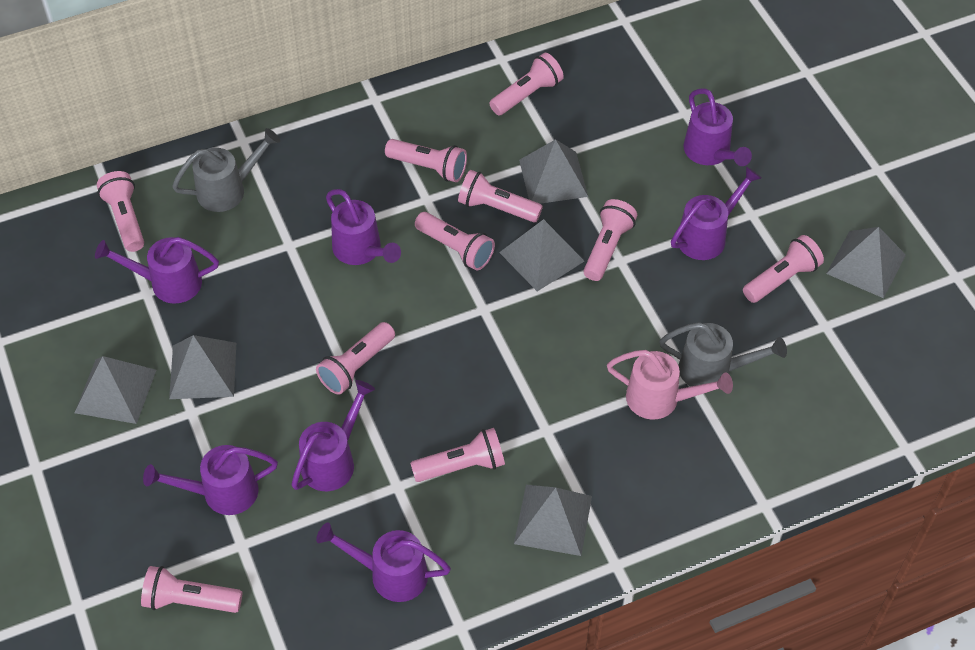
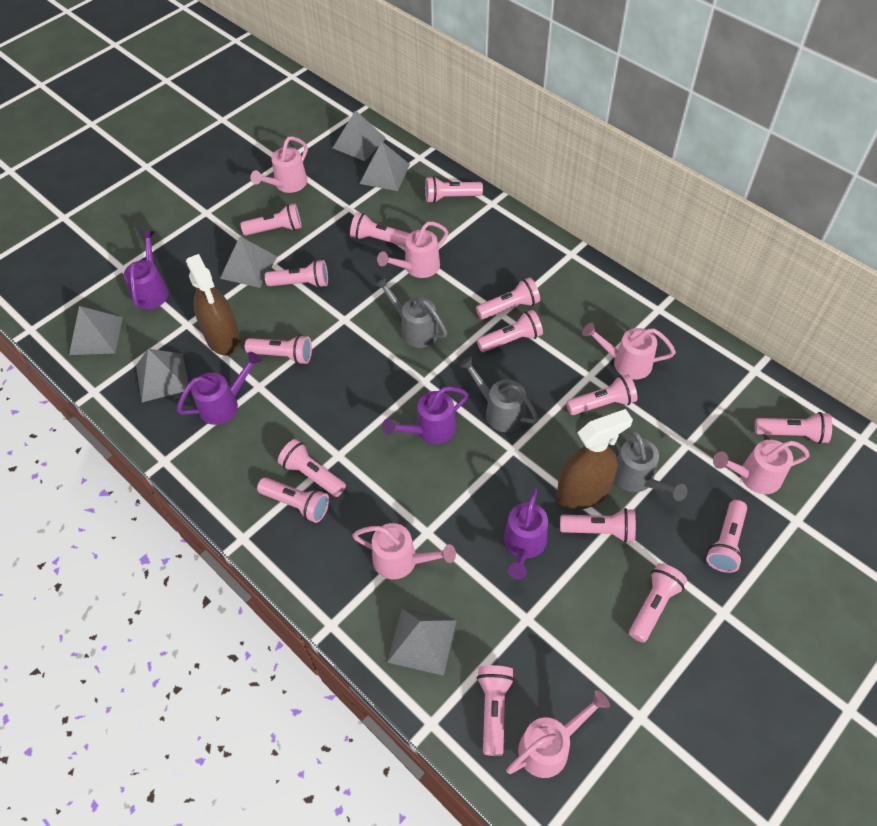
brown spray bottle: none = 0 -> [186,254,241,355] [557,409,633,510] = 2
grey watering can: [172,128,280,212] [659,322,787,387] = 2 -> [374,276,447,348] [459,356,539,432] [614,429,688,501] = 3
pink flashlight: [97,171,144,252] [141,566,242,613] [316,322,395,395] [385,139,467,182] [410,428,505,482] [415,212,495,270] [458,170,543,222] [489,53,564,115] [583,199,637,281] [743,235,824,303] = 10 -> [241,204,302,235] [245,335,312,364] [257,477,329,523] [265,260,328,288] [278,439,346,497] [350,212,410,247] [425,176,483,203] [476,277,540,320] [477,310,543,352] [477,665,514,756] [560,508,636,542] [566,374,637,415] [629,563,687,643] [706,500,747,573] [755,412,832,444] = 15
pink watering can: [607,350,733,419] = 1 -> [250,136,308,193] [352,523,456,579] [377,222,448,278] [506,690,610,778] [582,322,676,380] [713,440,810,494] = 6
purple watering can: [95,237,219,304] [143,445,278,515] [291,380,375,491] [316,523,451,602] [326,189,401,265] [671,166,762,260] [683,89,752,166] = 7 -> [124,231,169,309] [177,352,262,425] [382,386,468,444] [504,488,548,580] = 4

